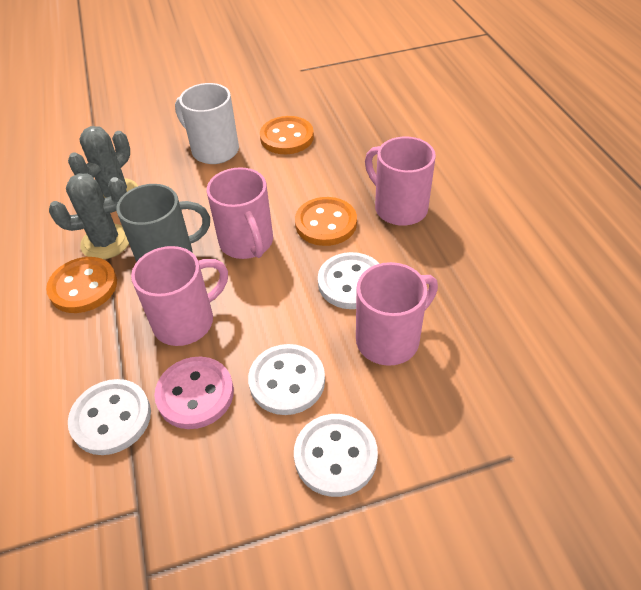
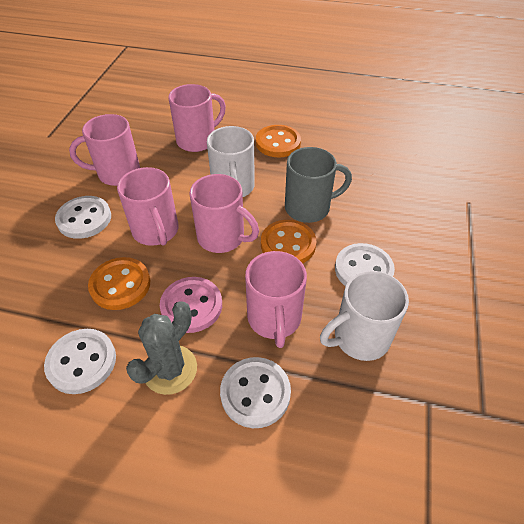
grey cactus: [49,173,129,260] [68,126,138,198] = 2 -> [126,301,197,395] = 1
pink mug: [131,246,228,346] [207,167,273,259] [356,262,438,366] [365,137,436,226] = 4 -> [69,114,140,186] [117,167,178,246] [168,84,226,152] [190,174,259,253] [245,251,307,348] = 5
white mug: [175,83,239,164] = 1 -> [207,126,255,197] [320,271,409,361] = 2

